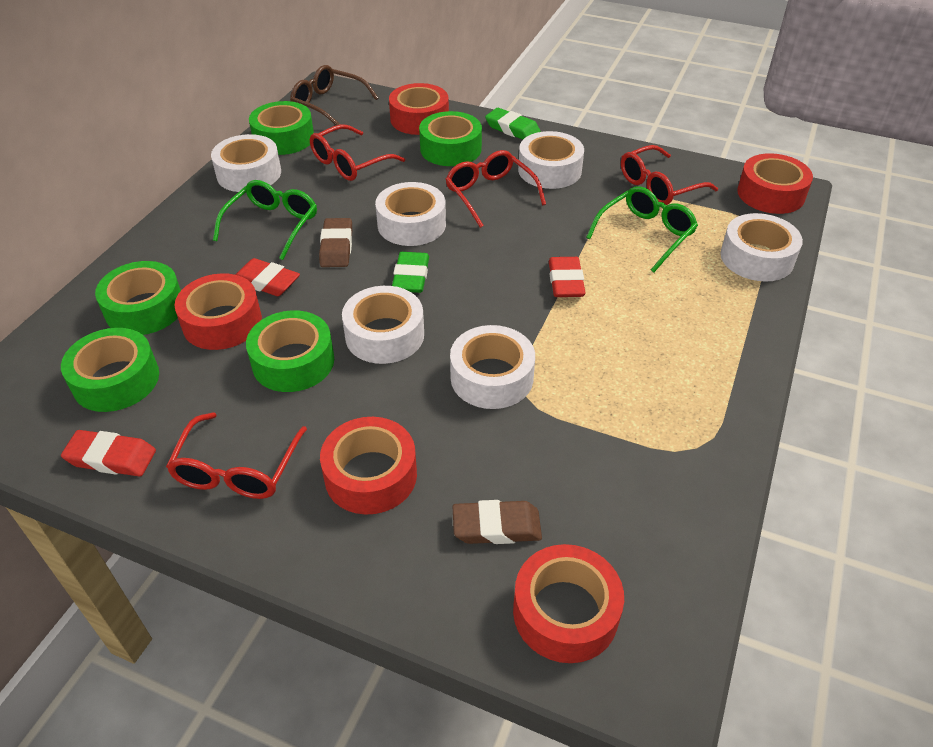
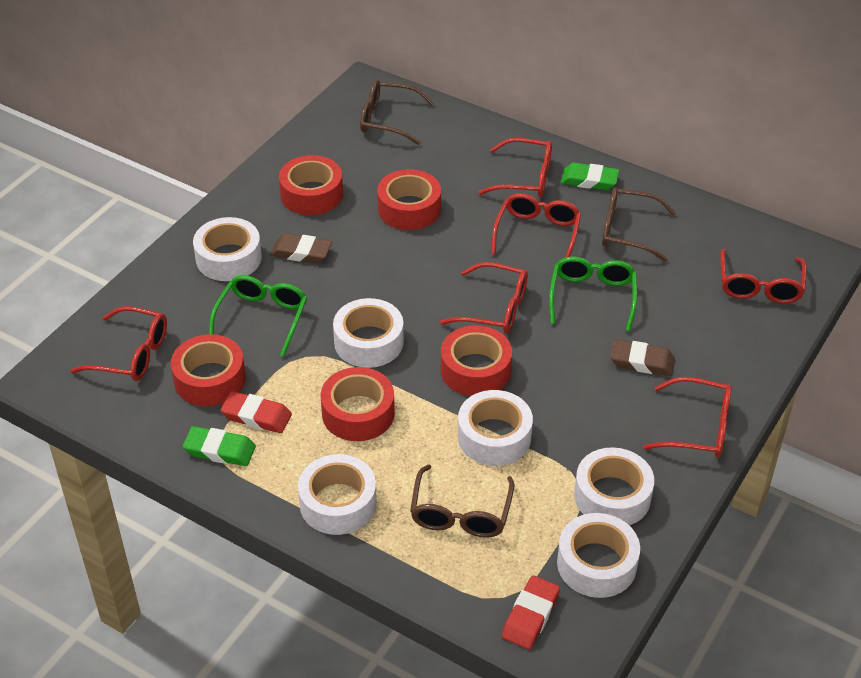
brown glasses: [290,65,378,125] = 1 -> [360,80,434,145] [410,464,515,538] [602,187,676,262] = 3
green tape: [61,328,159,412] [95,261,181,335] [246,310,334,392] [249,101,314,155] [419,111,482,166] = 5 -> none = 0
red eraser: [61,430,156,476] [235,258,300,296] [549,257,586,297] = 3 -> [221,391,292,433] [502,575,560,650] = 2
red glasses: [166,412,307,499] [310,124,405,181] [445,150,546,228] [621,145,718,205] = 4 -> [70,306,167,381] [440,262,528,333] [478,138,552,197] [491,193,581,258] [643,377,732,458] [720,249,807,304] = 6

